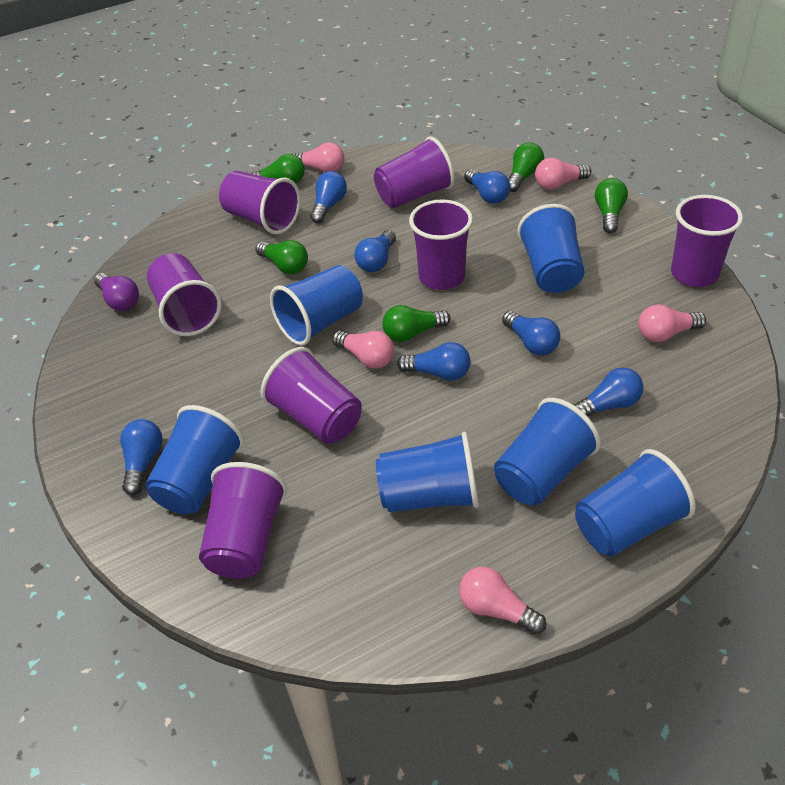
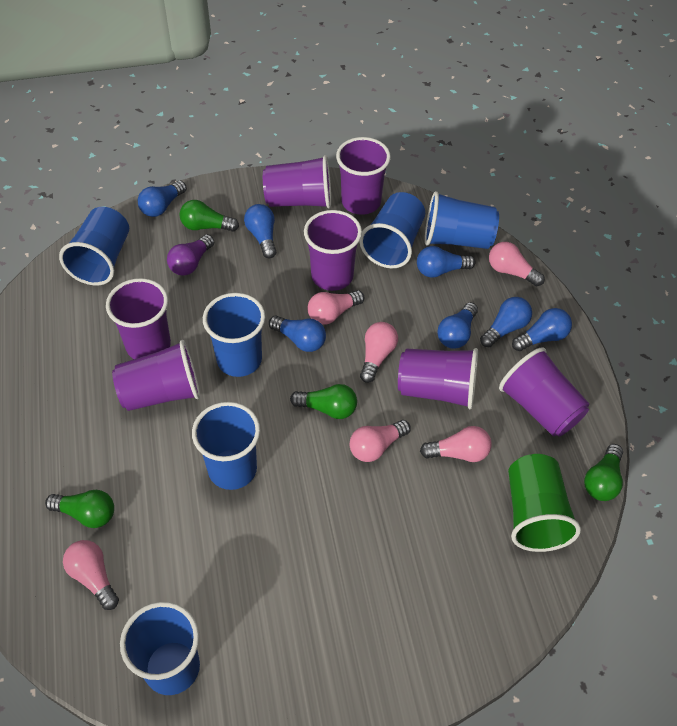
green cup: none = 0 -> [508,454,581,552] = 1
green light bulb: [250,154,305,184] [255,240,308,274] [382,305,451,342] [509,142,544,192] [595,178,628,233] = 5 -> [45,490,114,528] [180,200,239,232] [290,384,357,419] [584,444,623,501] = 4
pink light bulb: [293,143,344,173] [332,331,394,369] [459,567,546,635] [535,158,591,190] [638,304,706,342] = 5 -> [63,540,119,610] [307,290,364,325] [350,420,411,462] [360,322,398,383] [420,426,491,462] [489,242,545,286] = 6

